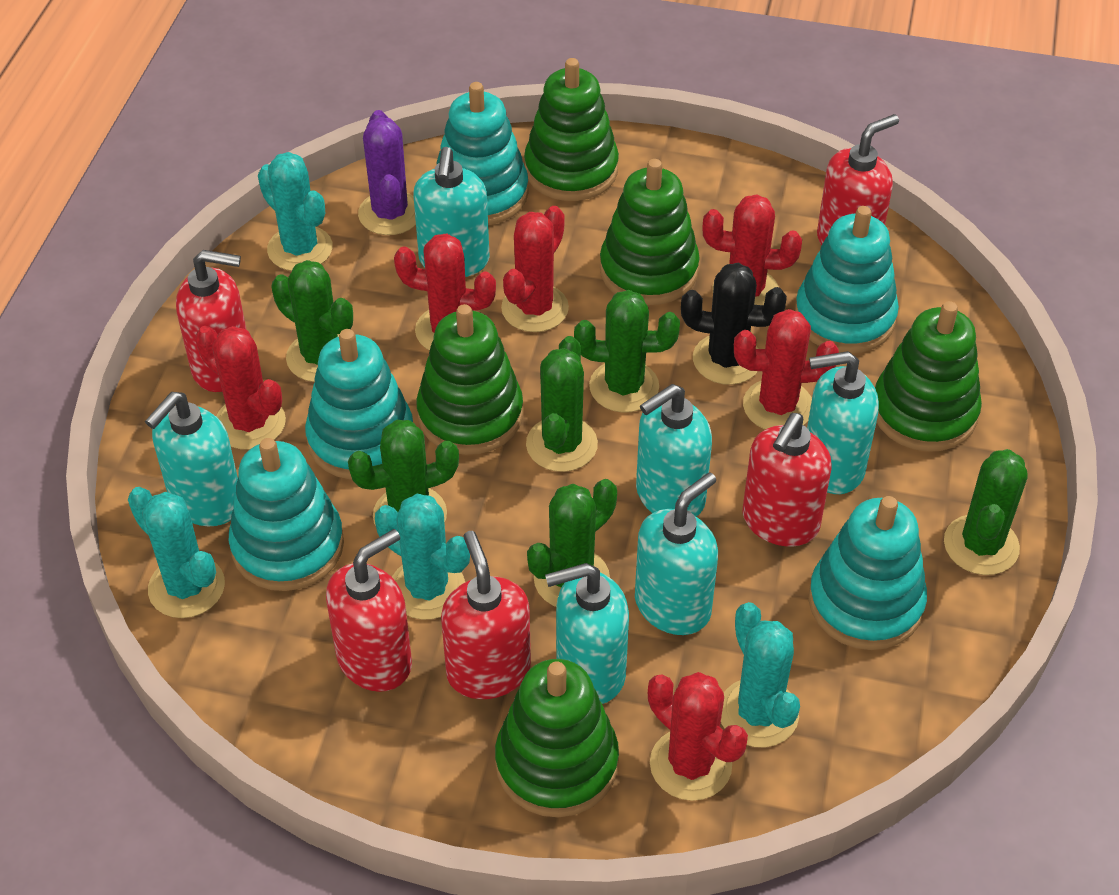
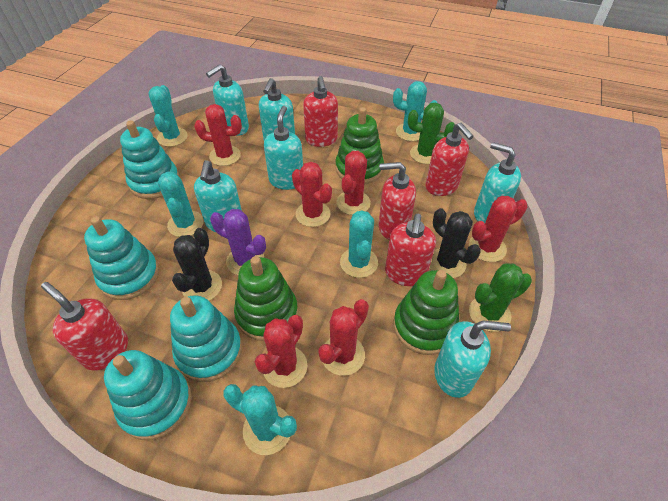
black cactus: [681,263,787,385] = 1 -> [172,228,222,301] [430,208,481,278] = 2
green cactus: [271,260,353,382] [348,420,459,526] [526,336,598,472] [527,479,617,607] [574,290,680,413] [944,449,1028,575] = 6 -> [408,103,455,164] [469,263,532,332] = 2
green stacking toy: [416,304,523,455] [495,659,619,817] [524,58,619,201] [600,159,700,305] [875,301,982,452] = 5 -> [234,256,298,341] [335,107,384,184] [393,270,459,355] = 3
turquoise cactus: [128,487,225,618] [258,152,333,271] [375,494,470,620] [721,602,800,748] = 4 -> [148,85,188,147] [158,172,204,237] [223,384,297,455] [340,210,378,278] [393,81,437,141] = 5
turquoise stacking toy: [229,438,344,591] [305,329,413,480] [437,82,529,225] [795,206,899,354] [809,496,927,650] = 5 -> [84,216,159,300] [104,350,192,440] [120,121,179,199] [170,295,242,382] = 4

